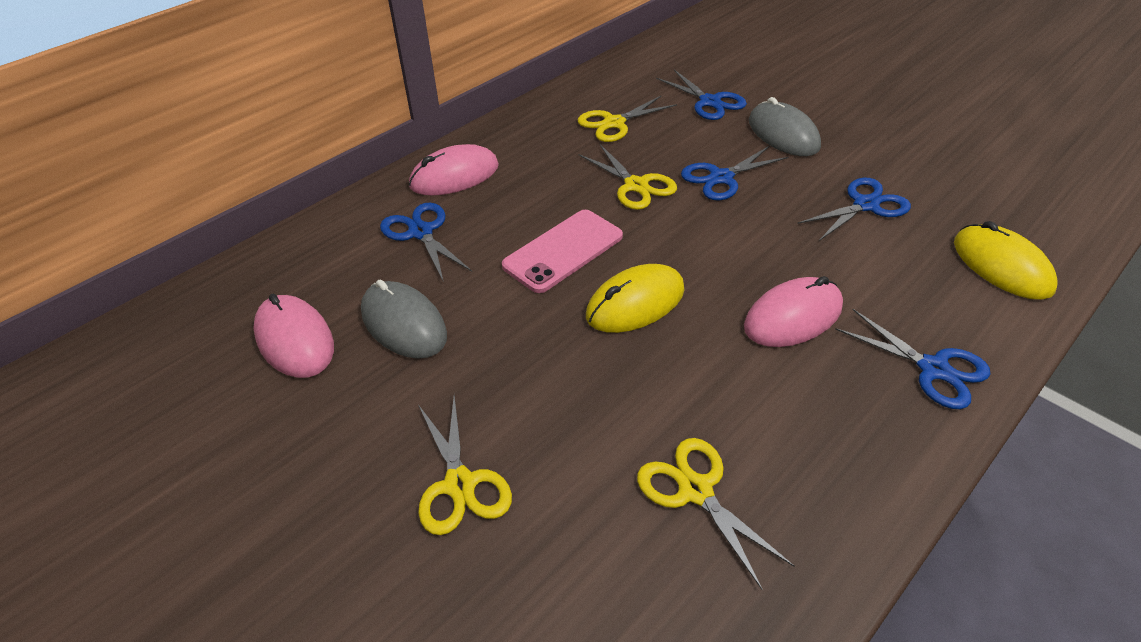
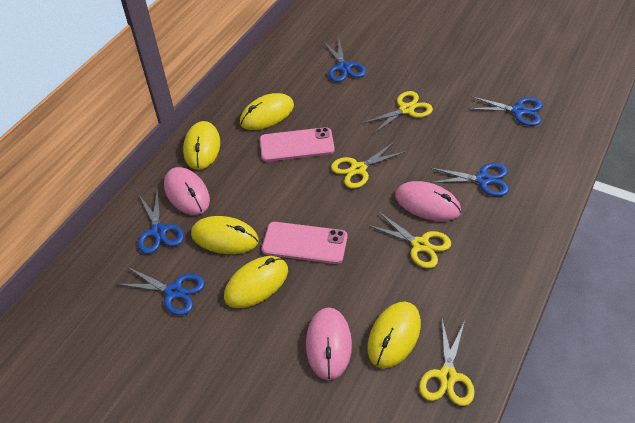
grey mouse: [361,280,447,359] [749,97,821,156] = 2 -> none = 0
pink phone: [502,210,623,293] = 1 -> [260,127,335,162] [262,222,347,264] = 2
yellow mouse: [586,264,684,333] [954,221,1058,300] = 2 -> [183,121,220,170] [191,216,259,254] [224,256,288,308] [240,93,294,130] [367,302,421,368] = 5

